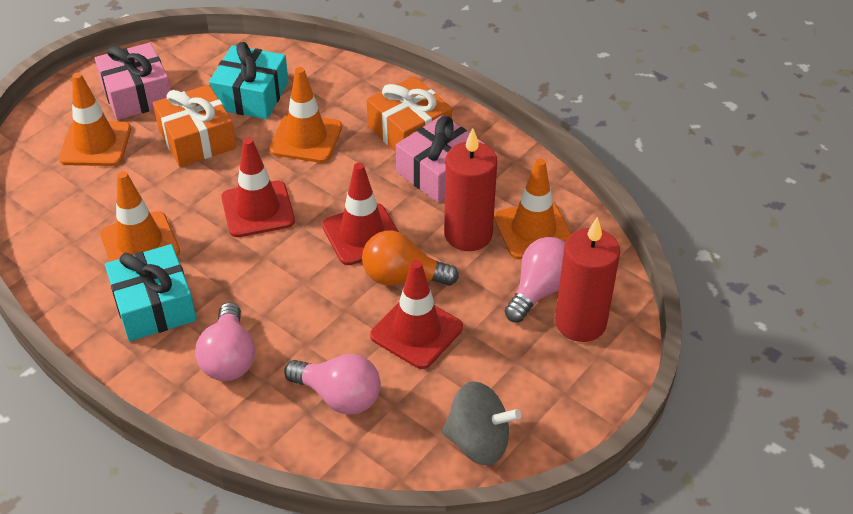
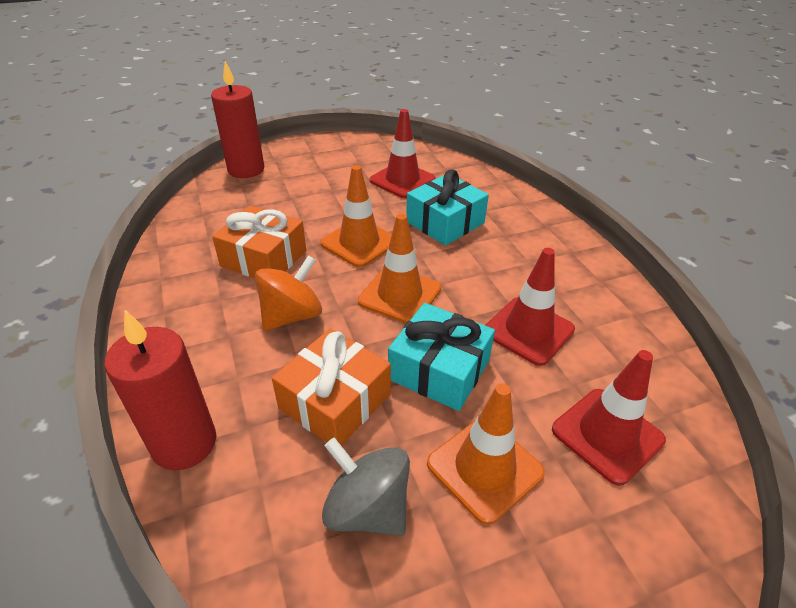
orange light bulb: [362,231,459,286] = 1 -> none = 0
orange spinning top: none = 0 -> [255,255,322,331] = 1
orange traffic cone: [59,73,131,166] [100,171,180,262] [269,67,342,163] [494,158,571,259] = 4 -> [320,165,392,267] [358,214,441,324] [427,383,545,525] = 3
pink gift: [95,43,171,120] [396,115,486,203] = 2 -> none = 0
pink light bulb: [195,302,255,381] [284,354,381,415] [505,237,565,322] = 3 -> none = 0

